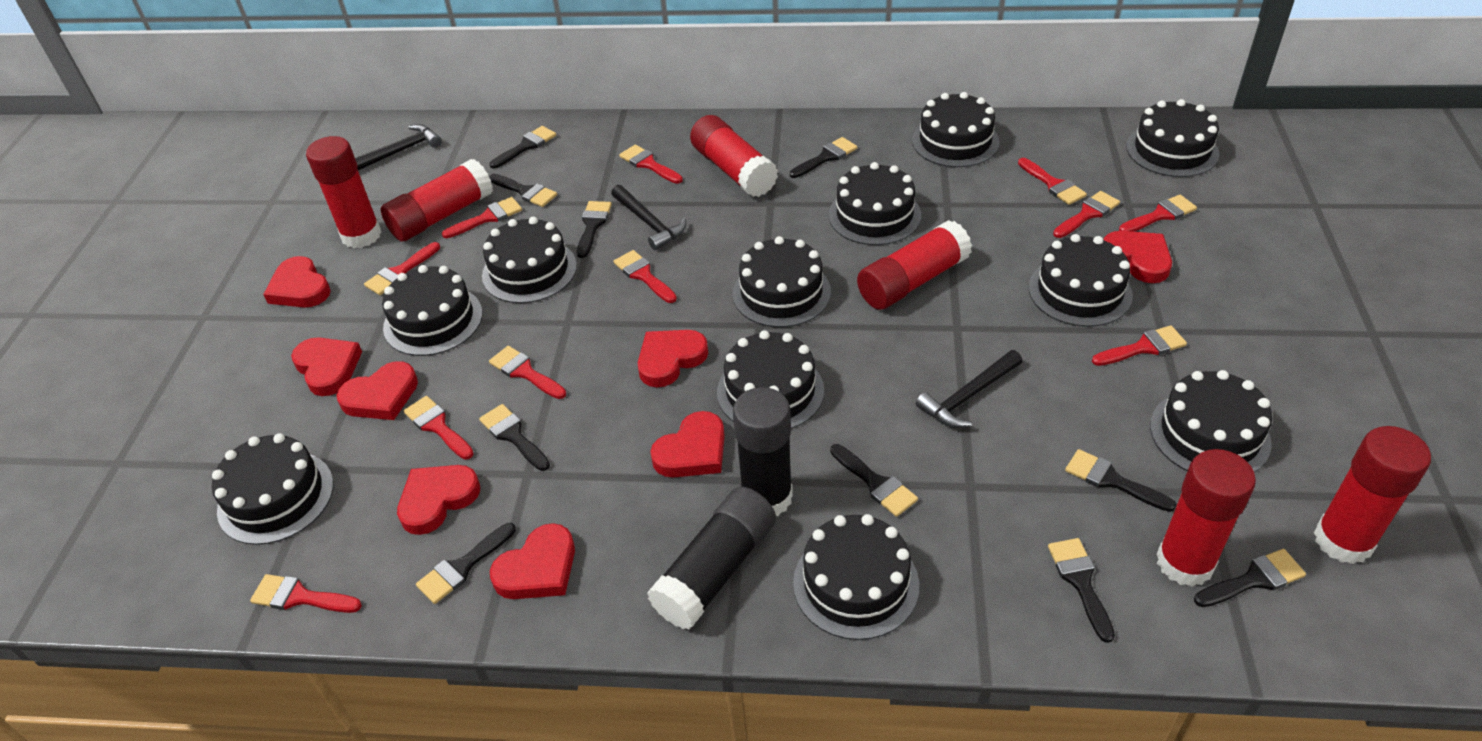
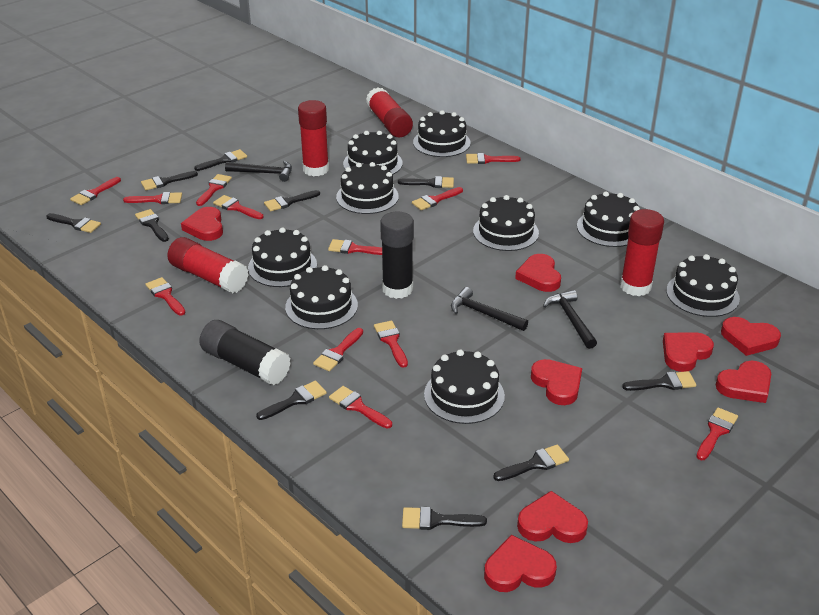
black cake: [212,433,333,545] [382,265,483,356] [482,217,577,303] [717,330,824,429] [732,236,831,327] [793,514,919,640] [829,162,921,245] [912,92,1000,167] [1029,234,1133,327] [1126,99,1219,177] [1150,370,1272,472] = 11 -> [248,227,317,287] [285,265,358,329] [336,162,399,214] [343,131,403,175] [413,110,471,157] [424,349,505,424] [473,195,539,251] [577,192,640,247] [666,254,740,317] = 9
red brush: [250,574,362,613] [364,242,440,295] [404,396,474,460] [442,197,522,238] [489,346,566,399] [614,250,677,303] [619,145,683,184] [1018,158,1087,205] [1053,191,1120,238] [1092,325,1187,366] [1119,195,1197,232] = 11 -> [70,177,121,205] [123,192,182,204] [146,277,185,316] [196,174,232,206] [213,195,263,219] [313,328,363,371] [328,239,382,255] [329,386,392,429] [374,321,408,368] [412,187,463,210] [466,153,520,164] [696,407,738,460] = 12
red glue stick: [306,136,381,248] [381,159,493,241] [690,115,778,197] [857,220,972,310] [1156,449,1256,587] [1314,426,1431,564] = 6 -> [167,237,248,294] [298,100,329,176] [366,87,413,137] [620,209,664,296] = 4

